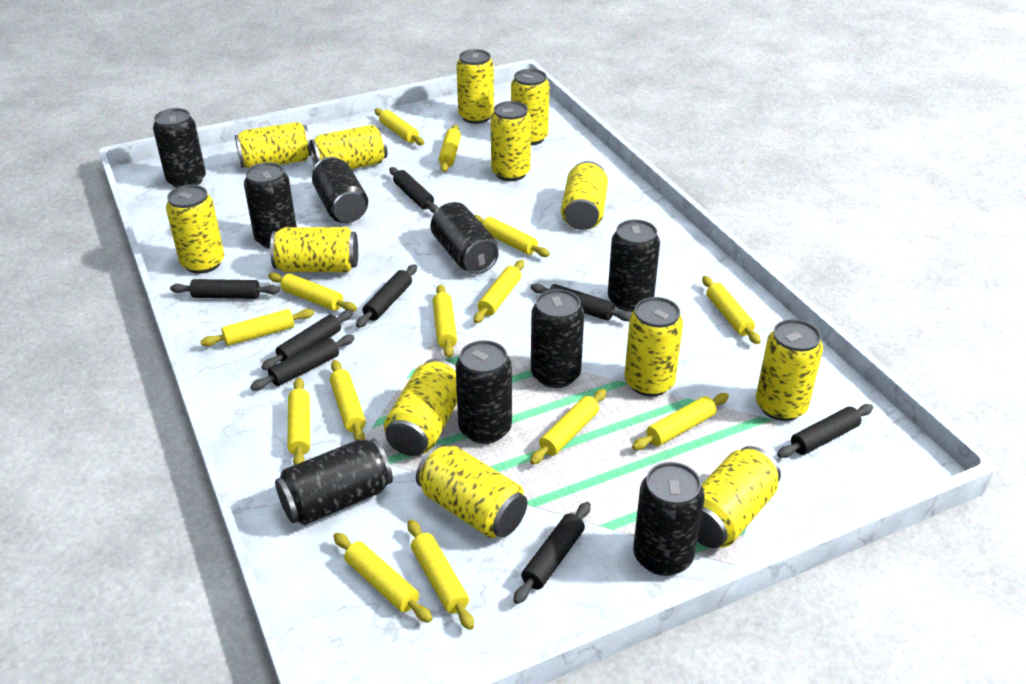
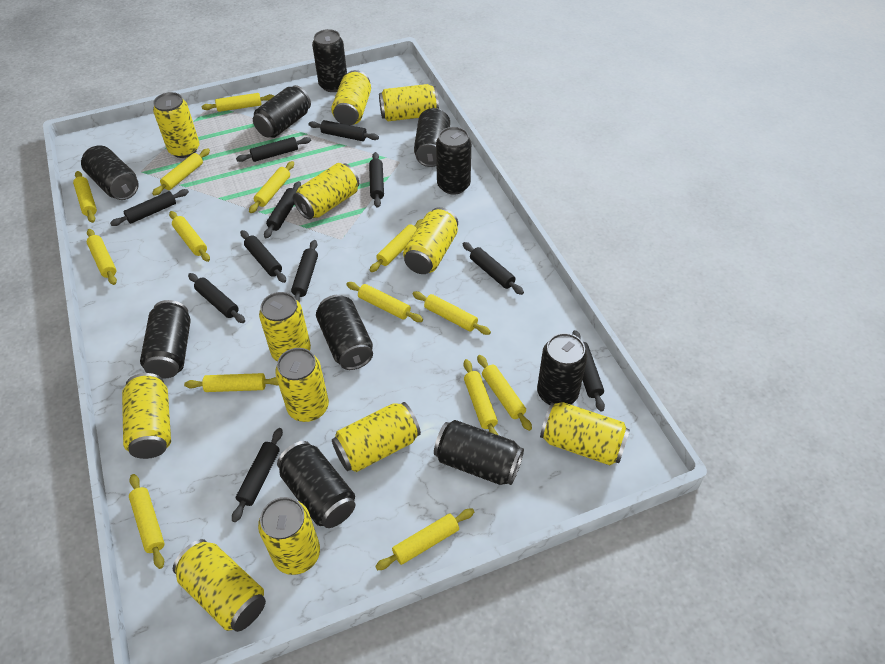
black can: [153,108,206,188] [244,162,297,249] [275,439,393,525] [312,157,368,223] [430,202,499,274] [456,340,512,444] [531,289,584,388] [608,220,660,312] [633,462,705,576] = 9 -> [81,145,139,200] [140,300,191,379] [253,85,311,138] [277,441,355,528] [312,29,347,92] [316,295,373,370] [414,108,450,167] [434,420,524,485] [436,127,471,195] [537,333,587,405] = 10
black rolling pin: [170,279,280,299] [250,335,355,391] [262,310,353,370] [356,264,417,328] [390,167,438,213] [513,502,591,604] [531,284,631,321] [777,404,873,458] = 8 -> [110,189,189,226] [188,273,245,323] [232,428,283,522] [236,137,311,162] [240,230,286,283] [264,181,301,238] [291,240,318,303] [308,120,379,141] [369,152,384,208] [463,242,524,295] [572,330,605,412] = 11
yellow can: [166,185,224,274] [235,122,311,168] [270,227,358,272] [310,125,387,169] [384,359,457,456] [416,444,527,538] [457,49,494,124] [491,101,531,181] [511,69,549,145] [561,161,608,230] [624,297,683,397] [697,446,781,548] [756,319,823,421] = 13 -> [122,373,171,459] [153,92,199,158] [173,539,266,632] [258,497,320,575] [259,292,311,362] [275,348,329,422] [293,163,359,220] [331,70,371,125] [332,402,421,472] [379,84,439,121] [403,207,458,274] [540,402,630,465] = 12

